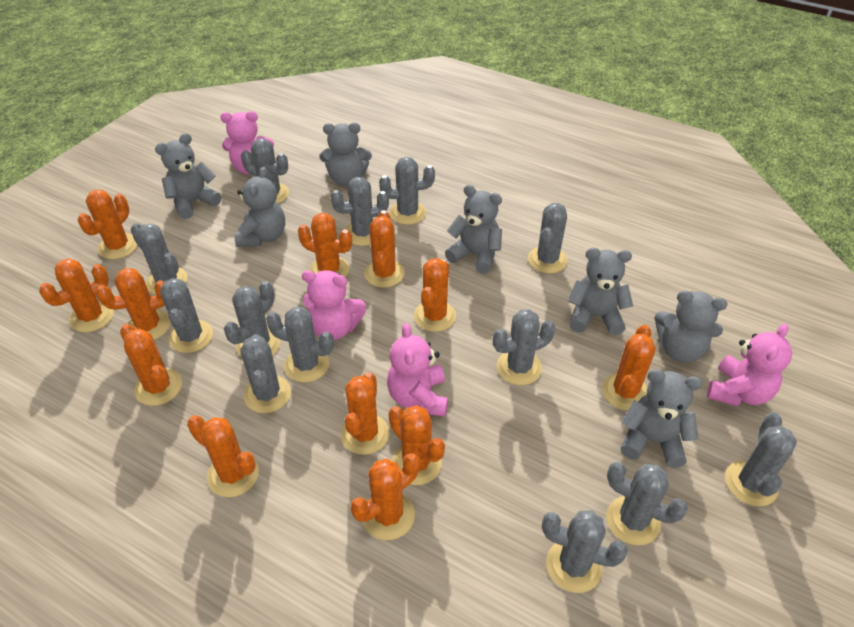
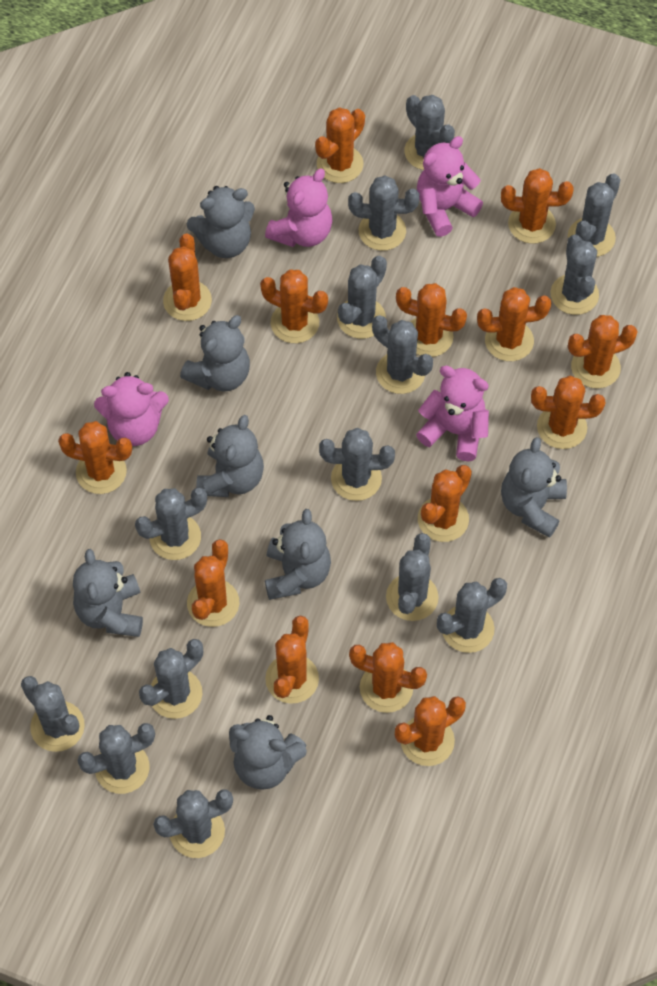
grey cactus: [131,223,187,295] [160,278,213,353] [224,281,280,357] [240,334,291,413] [241,138,289,203] [266,307,334,383] [331,177,389,246] [379,157,435,225] [493,309,555,385] [528,203,567,273] [542,510,628,593] [606,462,688,545] [725,412,797,506] = 13 -> [21,676,85,752] [77,723,155,794] [135,487,207,560] [139,639,203,719] [153,789,233,858] [319,428,395,501] [337,256,387,339] [348,176,420,251] [372,315,433,394] [386,533,439,621] [404,95,455,170] [437,578,507,653] [550,234,599,315] [568,174,620,257] = 14
orange cactus: [39,258,114,332] [78,190,137,259] [96,268,170,340] [120,324,182,406] [187,415,259,497] [298,213,352,277] [340,372,389,455] [351,453,420,540] [364,210,405,288] [388,405,445,485] [414,258,456,332] [602,325,655,411] = 12 -> [58,421,132,494] [163,234,212,321] [187,539,239,627] [260,270,328,343] [265,616,319,704] [315,107,365,183] [349,642,427,713] [395,696,466,766] [396,283,467,357] [418,465,472,542] [477,287,551,361] [501,168,574,244] [531,376,605,449] [568,315,638,389] = 14

